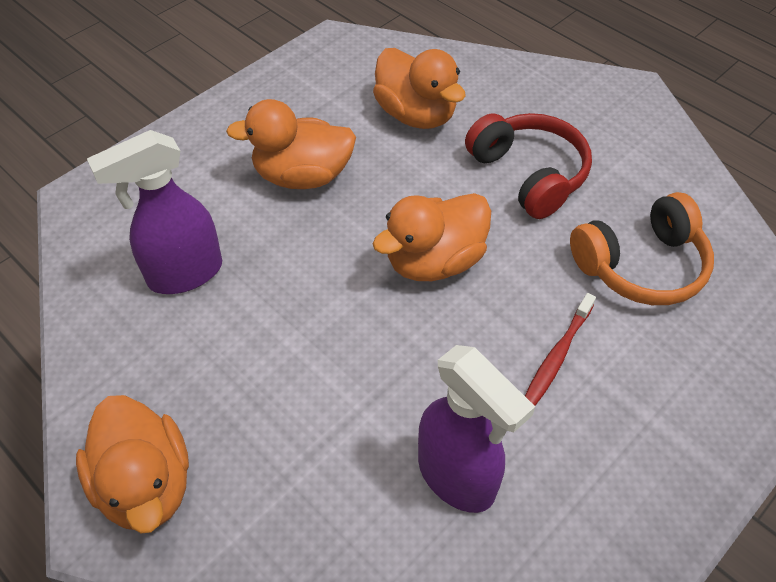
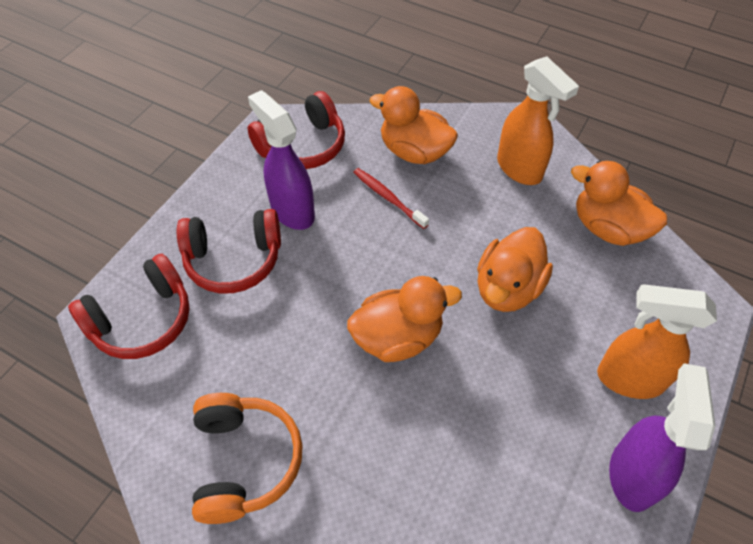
orange spray bottle: none = 0 -> [497,56,579,185] [597,284,717,399] = 2
red headphones: [465,113,592,219] = 1 -> [68,254,190,359] [177,209,281,293] [248,91,345,169] = 3

